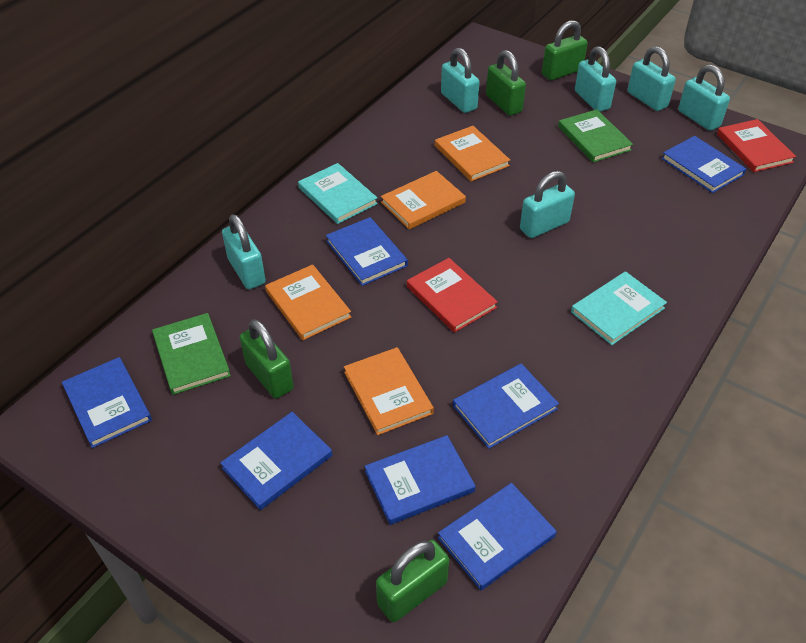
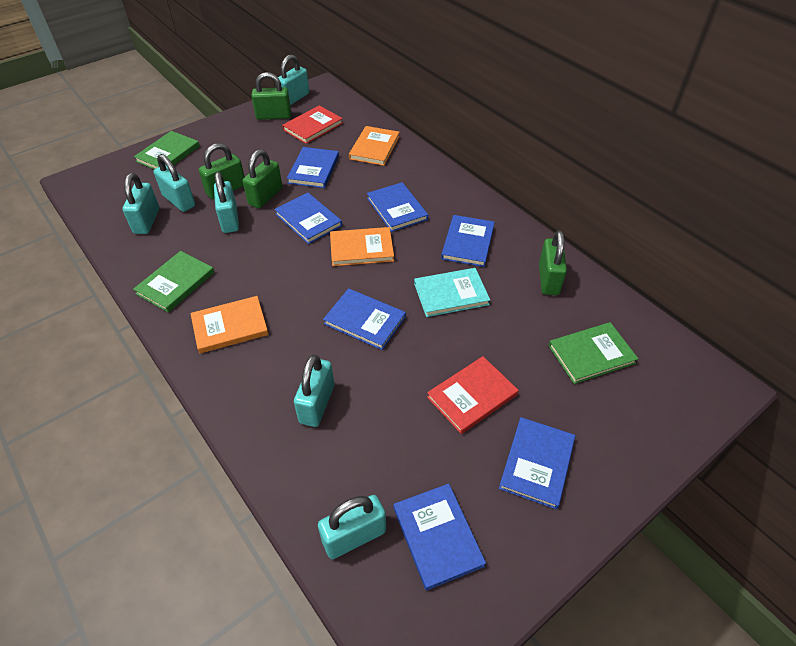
green book: [152,313,231,395] [558,109,633,162] = 2 -> [133,251,215,313] [134,131,200,169] [549,322,638,384] = 3
orange book: [265,264,351,340] [344,347,434,435] [381,171,466,229] [435,126,510,181] = 4 -> [190,296,269,354] [330,227,394,266] [349,126,400,166] = 3
turquoise book: [298,163,378,224] [571,271,667,345] = 2 -> [414,268,490,317] = 1

